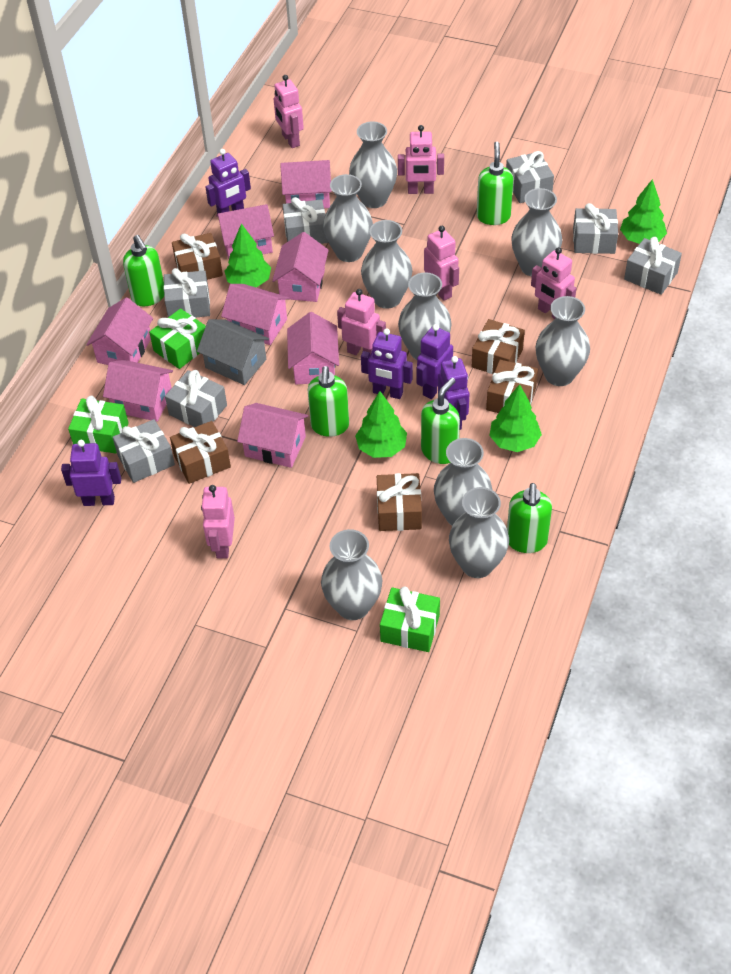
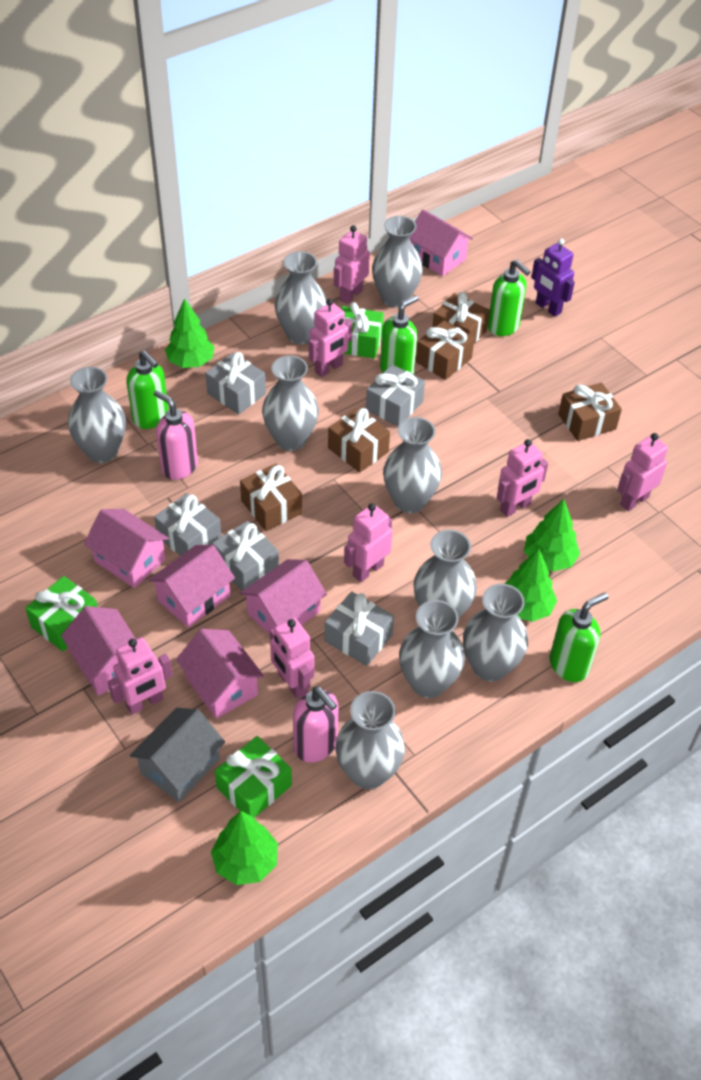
green soap dispenser: [123,235,164,307] [308,366,349,437] [421,378,460,464] [477,142,513,225] [507,483,552,553] = 5 -> [127,350,169,429] [380,295,418,375] [488,260,530,336] [550,593,608,682] = 4
grey gift: [113,419,175,483] [164,268,210,318] [165,370,227,427] [283,197,328,244] [506,151,554,203] [573,203,618,254] [624,237,682,295] = 7 -> [154,493,222,556] [205,352,266,414] [212,521,279,591] [325,591,394,666] [366,364,425,427] = 5
pink house: [86,297,153,365] [103,360,173,422] [216,204,274,259] [221,284,290,345] [237,403,308,468] [272,232,329,302] [280,160,332,208] [287,312,339,384] = 8 -> [61,606,136,696] [84,509,169,588] [148,545,235,628] [176,629,264,719] [240,559,327,635] [409,210,473,276] = 6
pink robot: [201,485,235,559] [274,75,304,148] [337,289,386,355] [398,125,444,194] [424,226,459,301] [531,247,576,319] = 6 -> [108,637,173,715] [270,618,314,699] [309,299,353,377] [334,225,370,304] [344,503,392,582] [497,439,548,517] [617,433,668,511] = 7
pink soap dispenser: none = 0 -> [154,390,198,480] [293,687,338,763] = 2
purple robot: [61,440,121,506] [205,149,251,214] [361,328,413,399] [417,324,453,399] [438,356,470,430] = 5 -> [531,238,575,317] = 1

